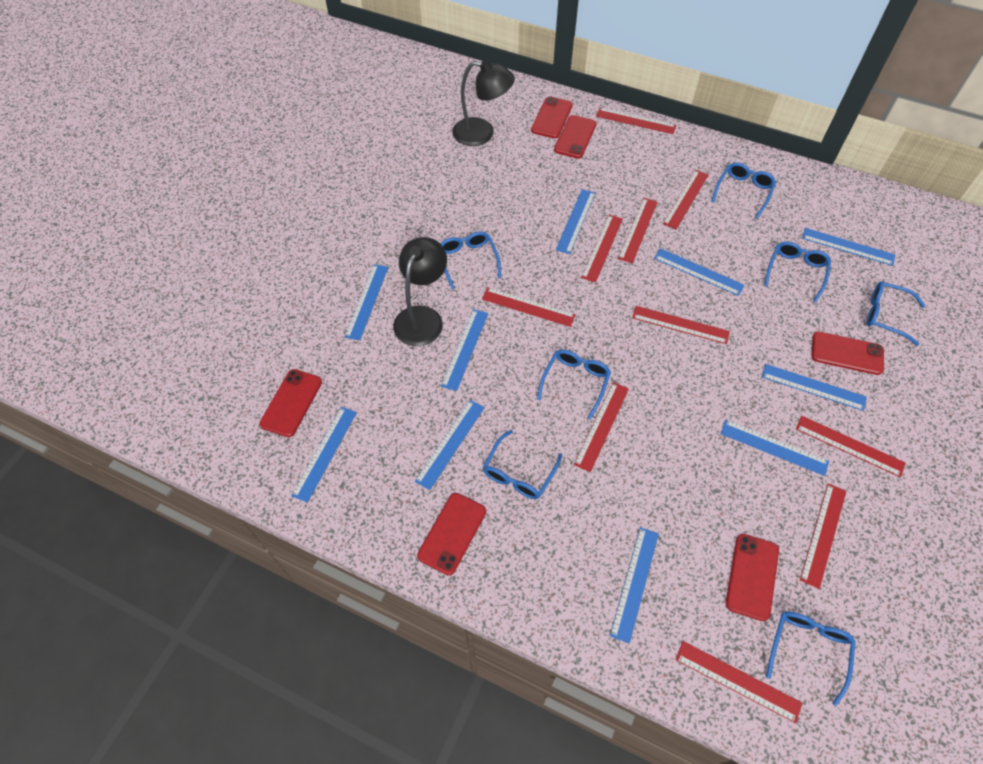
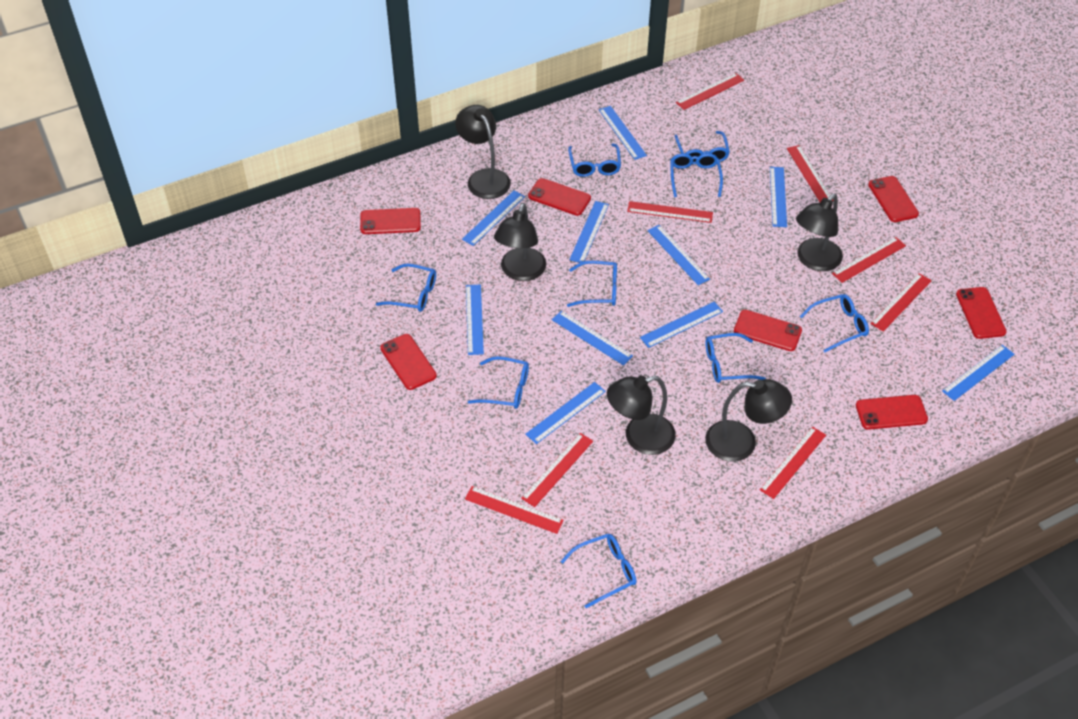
black lamp: [393,237,447,346] [452,60,515,146] = 2 -> [455,105,511,199] [494,203,546,281] [607,376,676,455] [705,379,792,462] [796,193,843,271] = 5
blue glasses: [440,232,501,289] [483,430,562,499] [537,350,611,420] [711,162,776,219] [764,242,831,303] [766,611,856,706] [866,281,925,346] = 7 -> [376,263,436,312] [468,356,529,409] [560,534,636,608] [567,261,617,307] [568,143,621,177] [670,153,723,197] [675,131,730,165] [705,333,766,383] [800,294,869,353] = 9
red phone: [259,369,322,437] [417,493,486,575] [531,96,573,138] [554,115,597,159] [726,534,779,621] [811,331,884,375] = 6 -> [360,208,421,234] [380,334,437,390] [528,178,591,216] [734,310,802,351] [856,395,928,430] [868,176,919,222] [956,287,1007,339] = 7
red ruler: [482,287,576,327] [574,382,629,472] [581,215,623,283] [596,108,676,134] [618,198,657,263] [632,306,730,344] [663,170,708,229] [675,641,802,723] [796,416,905,477] [800,483,846,589] = 10 -> [465,486,564,534] [521,433,593,507] [627,201,713,223] [676,73,744,110] [760,427,826,499] [787,145,834,202] [832,237,906,283] [870,273,932,331] = 8

